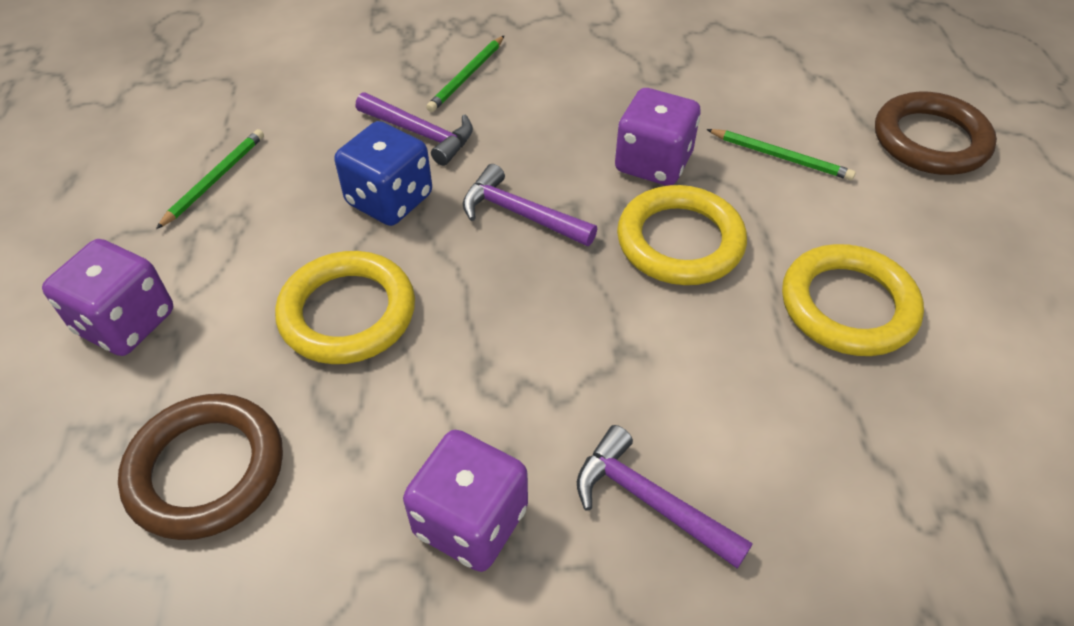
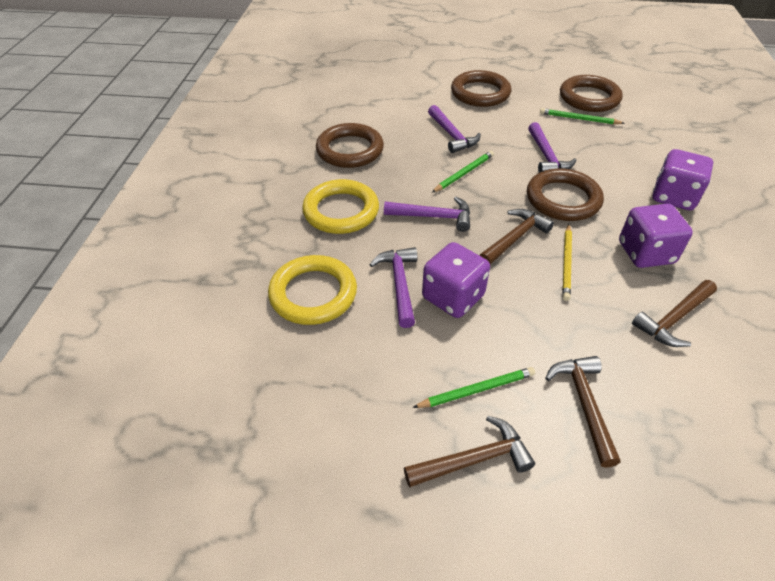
blue dice: [334,121,432,226] = 1 -> none = 0
brown hammer: none = 0 -> [404,416,535,487] [479,209,554,265] [545,356,620,468] [632,280,717,347] = 4
brown ring: [118,394,283,540] [875,92,997,175] = 2 -> [316,123,384,168] [451,70,511,107] [527,168,604,221] [560,75,623,112] = 4
purple hammer: [356,92,473,166] [463,164,597,246] [577,425,753,569] = 3 -> [369,247,417,328] [384,197,470,232] [428,105,481,153] [528,122,577,173] = 4
yellow pencil: none = 0 -> [562,224,572,301] = 1
yellow ring: [275,251,415,364] [617,185,747,285] [782,244,924,356] = 3 -> [268,255,357,325] [302,179,379,234] = 2

